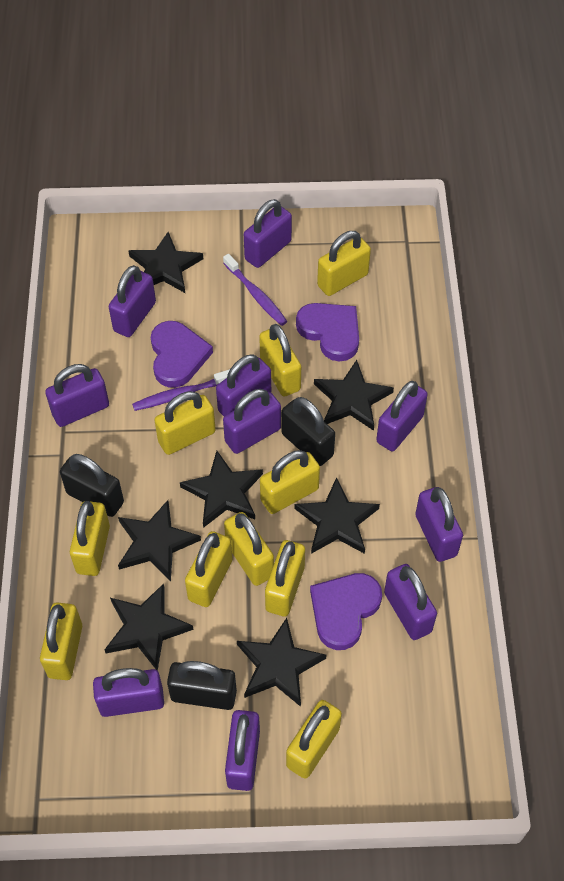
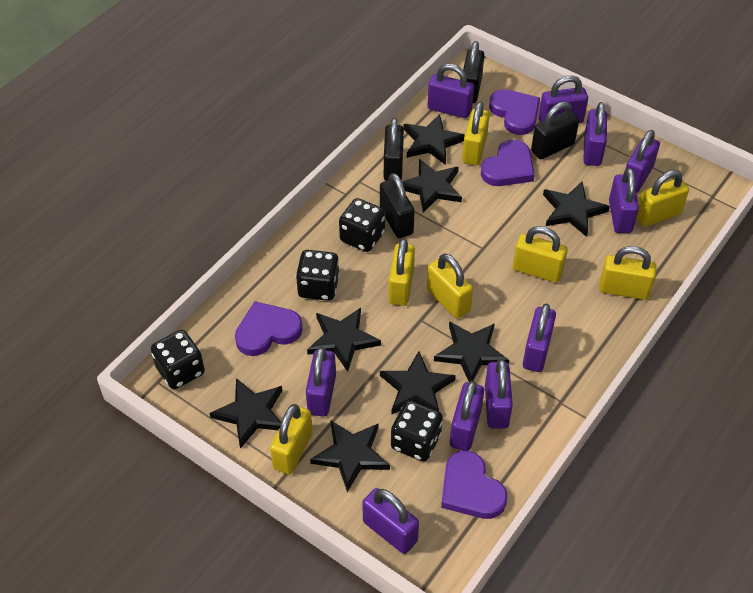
black dice: none = 0 -> [151,330,205,389] [296,250,340,301] [339,198,385,252] [391,400,443,461] = 4
black padlock: [60,454,124,517] [167,661,237,710] [281,397,335,466] = 3 -> [380,173,415,238] [384,118,404,181] [463,41,484,103] [531,102,579,159] = 4
black star: [105,583,194,671] [118,500,201,581] [128,232,203,293] [180,451,263,528] [237,618,326,707] [294,477,380,554] [314,360,394,431] = 7 -> [209,378,282,449] [307,308,381,372] [310,420,390,492] [380,351,456,415] [402,159,462,213] [404,114,465,165] [434,321,509,382] [543,182,610,237] = 8
purple heart: [151,321,213,388] [296,303,359,361] [310,573,382,650] = 3 -> [235,301,303,356] [441,451,507,519] [481,140,535,186] [489,89,540,135] = 4
purple toothbrush: [132,369,230,411] [223,254,287,326] = 2 -> none = 0
yellow padlock: [40,603,82,680] [70,501,110,576] [154,391,216,455] [185,531,233,607] [224,512,274,586] [259,324,301,396] [260,450,320,514] [265,540,305,617] [286,700,342,779] [317,231,371,296] = 10 -> [270,404,313,475] [388,238,415,306] [427,253,473,319] [462,102,489,165] [513,226,568,283] [599,246,657,300] [636,170,689,227] = 7

